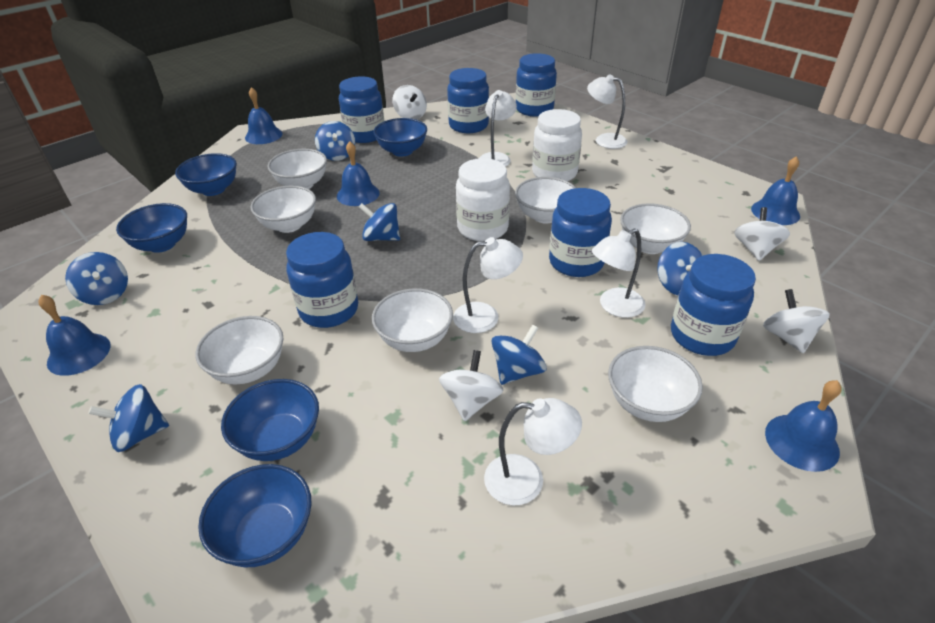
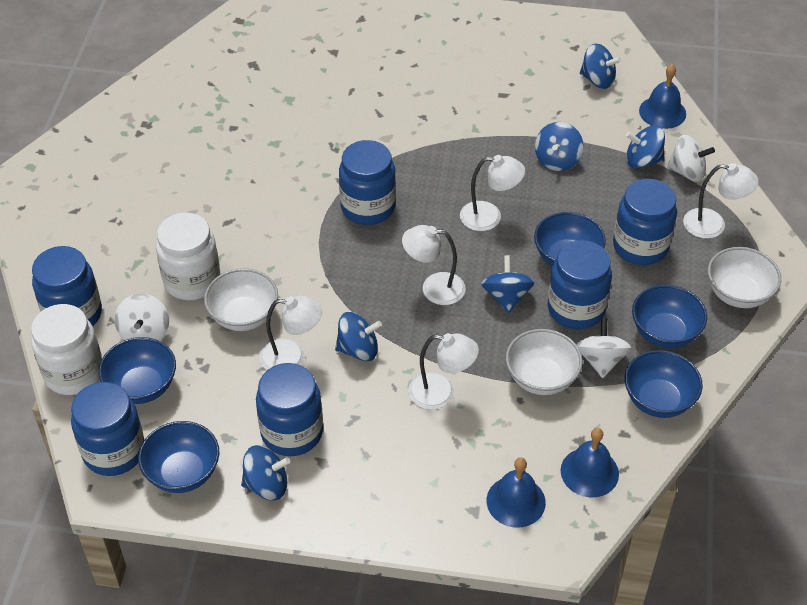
blue bell: [38,295,111,376] [245,87,283,144] [337,141,380,206] [751,156,800,225] [765,380,842,472] = 5 -> [487,457,546,528] [561,428,619,497] [639,64,686,129] = 3
white bowl: [196,316,283,384] [250,186,316,233] [268,149,327,189] [372,288,453,352] [515,177,576,223] [608,346,703,422] [620,203,691,254] = 7 -> [204,268,278,331] [506,329,582,395] [708,247,781,308] = 3
white spinning top: [392,85,427,120] [439,350,503,421] [734,207,790,261] [763,289,830,353] = 4 -> [114,294,169,341] [576,318,632,378] [667,135,715,182] = 3

